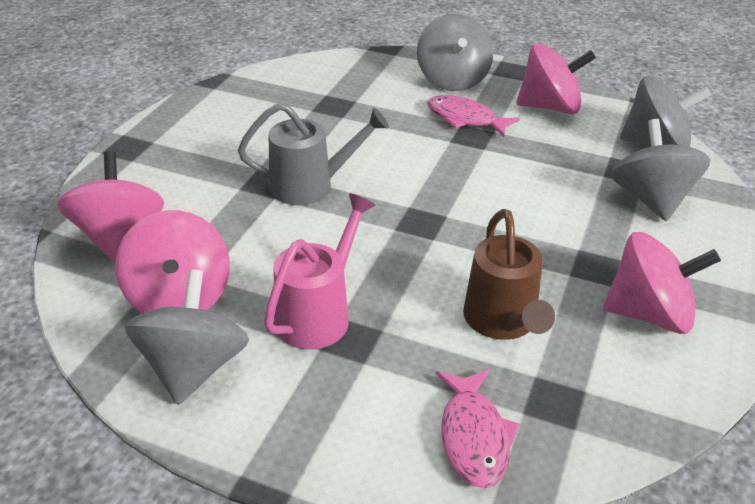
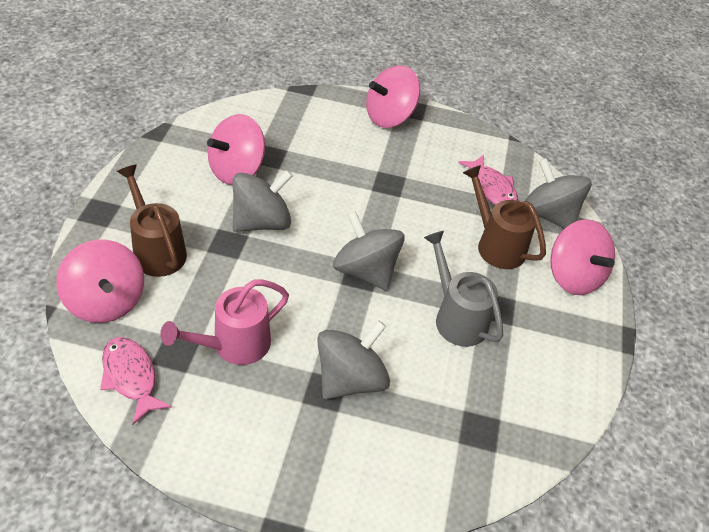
brown watering can: [463,209,555,340] = 1 -> [117,165,187,277] [463,165,546,269] = 2

